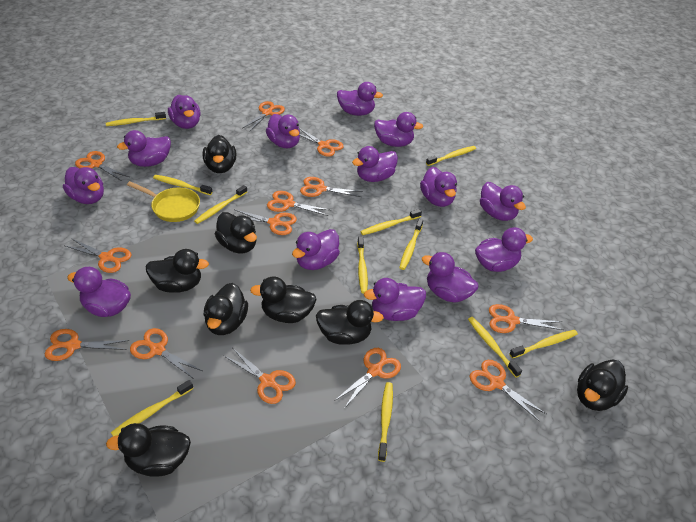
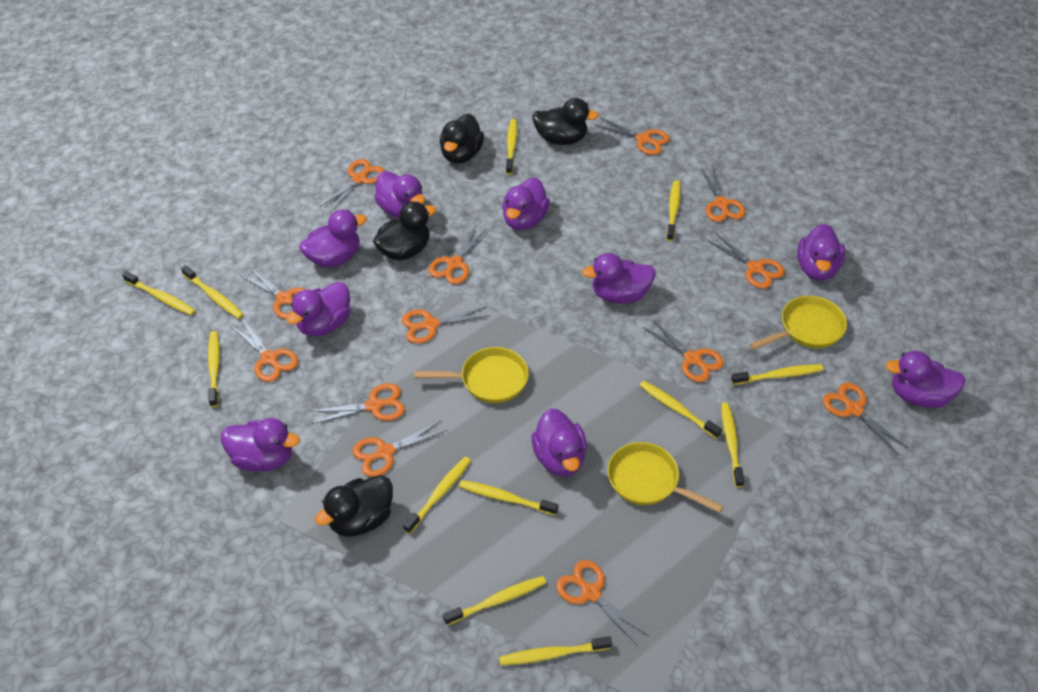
black duck: [106,423,191,477] [146,249,209,293] [203,135,236,173] [204,283,248,335] [215,212,257,253] [250,276,317,323] [316,300,384,345] [577,359,628,411] = 8 -> [315,475,393,537] [373,201,436,261] [440,114,484,164] [532,98,599,145] = 4
purple duck: [63,167,104,204] [67,267,131,317] [117,130,171,167] [168,95,201,129] [266,114,300,148] [292,229,340,270] [337,82,383,116] [352,146,398,182] [364,278,426,321] [374,112,423,147] [420,167,457,207] [422,252,479,303] [475,227,533,272] [480,182,526,221] = 14 -> [221,418,300,471] [287,282,351,336] [299,210,367,267] [374,171,425,219] [502,177,550,230] [531,408,587,476] [582,253,656,304] [797,224,845,281] [885,351,966,408] = 9
yellow pan: [127,181,200,222] = 1 -> [414,347,529,403] [607,442,724,513] [750,296,847,350] = 3
yellow toothbrush: [106,112,166,126] [111,380,194,436] [153,175,212,195] [194,185,247,224] [357,236,368,294] [360,209,422,235] [378,382,393,462] [399,219,423,270] [426,146,476,166] [468,317,522,377] [509,330,578,359] = 11 -> [122,271,196,315] [181,265,244,319] [208,331,220,407] [403,457,471,534] [443,576,546,625] [459,480,558,515] [499,636,612,665] [506,119,517,175] [639,381,722,439] [666,180,681,241] [721,403,744,487] [731,364,824,385] = 12

